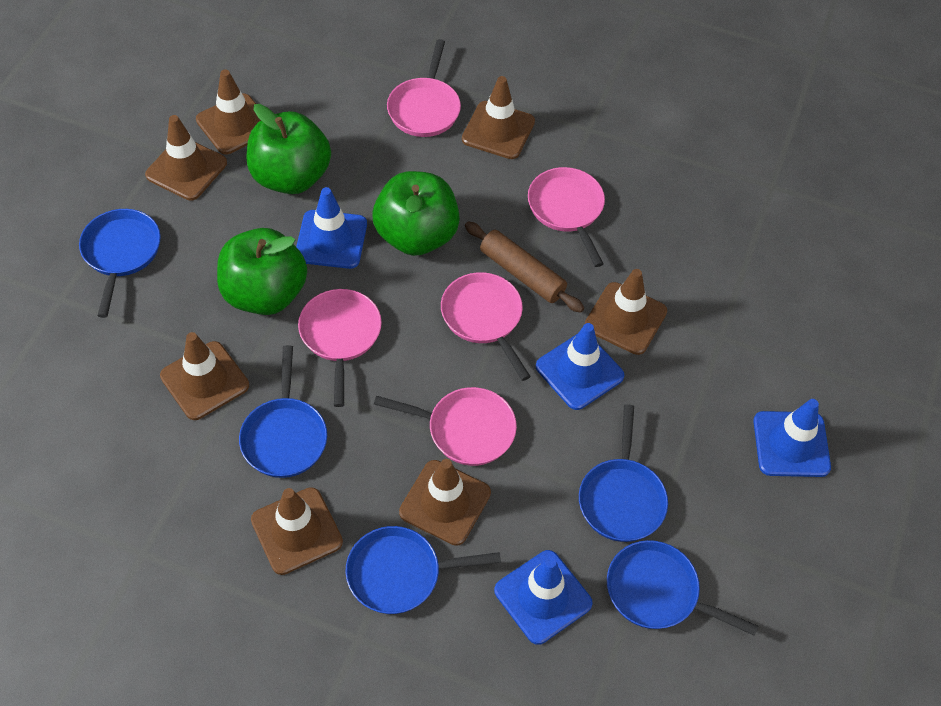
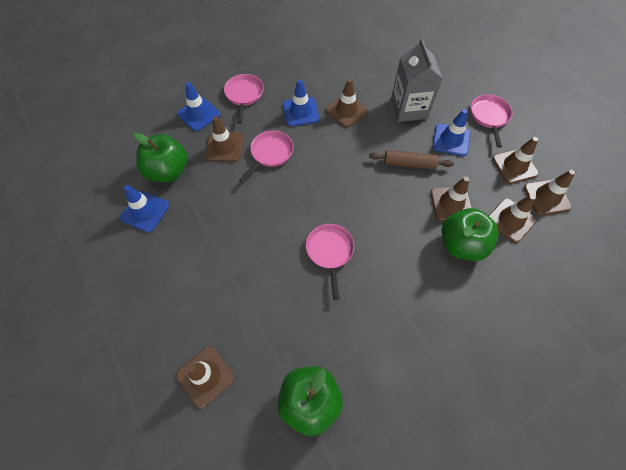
blue pan: [79,209,161,318] [239,345,327,478] [346,526,501,614] [579,404,668,542] [607,540,758,636] = 5 -> none = 0
grey carton: none = 0 -> [391,38,443,122] = 1
pink pan: [298,289,382,407] [374,387,517,466] [387,39,461,137] [441,272,531,381] [528,167,605,267] = 5 -> [224,74,264,124] [239,130,293,183] [306,224,354,300] [471,95,513,148] = 4

